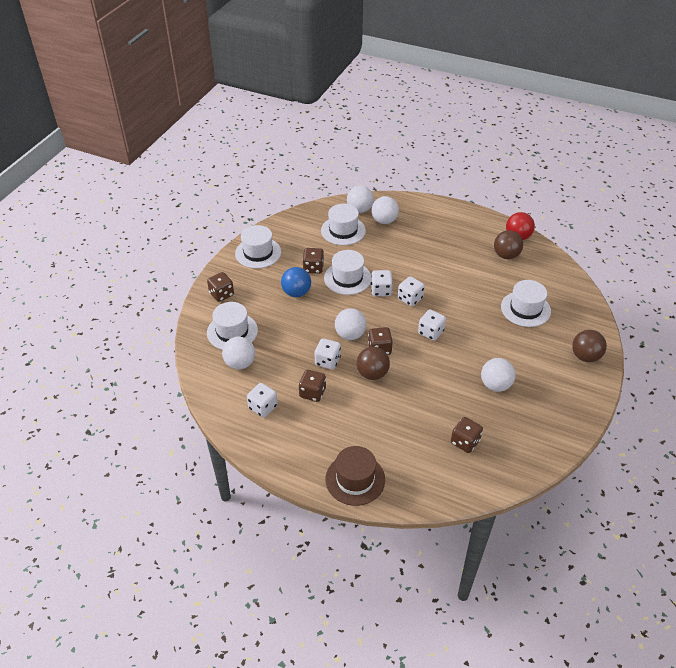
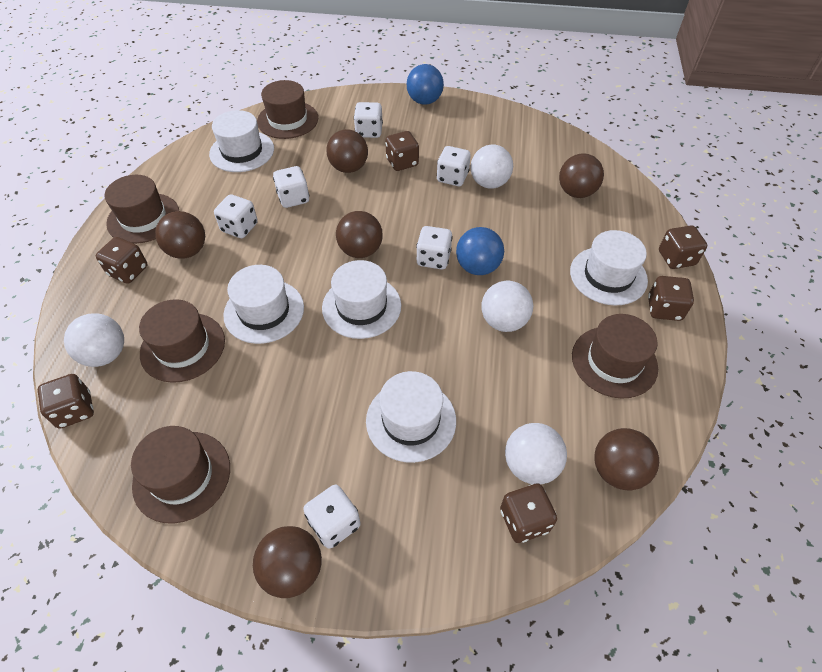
blue ball: [281,267,311,297] = 1 -> [407,64,444,105] [456,227,504,275] = 2
brown ball: [357,347,390,380] [494,230,523,259] [572,330,607,362] = 3 -> [155,211,205,259] [253,526,322,598] [326,129,368,173] [336,211,383,258] [559,154,604,198] [595,428,659,491] = 6
brown dice: [207,272,234,302] [299,370,326,402] [302,248,324,274] [368,327,393,355] [451,417,483,453] = 5 -> [38,374,94,429] [96,237,147,284] [385,131,419,171] [500,483,557,543] [648,276,694,321] [659,225,707,269] = 6
brown hat: [325,446,385,506] = 1 -> [104,175,179,244] [131,426,230,523] [139,299,225,383] [257,80,318,139] [572,314,658,399] = 5
red ball: [506,212,535,240] = 1 -> none = 0
white ball: [222,337,255,369] [335,308,367,340] [347,185,374,213] [371,196,399,224] [481,358,516,392] = 5 -> [64,313,124,367] [471,145,513,189] [482,281,533,332] [505,423,567,484] = 4
white dice: [247,383,278,417] [314,338,341,370] [371,270,393,296] [398,276,425,306] [418,310,446,341] = 5 -> [214,194,258,238] [273,166,309,208] [303,485,361,549] [354,102,383,138] [416,226,453,269] [437,146,471,186] = 6

